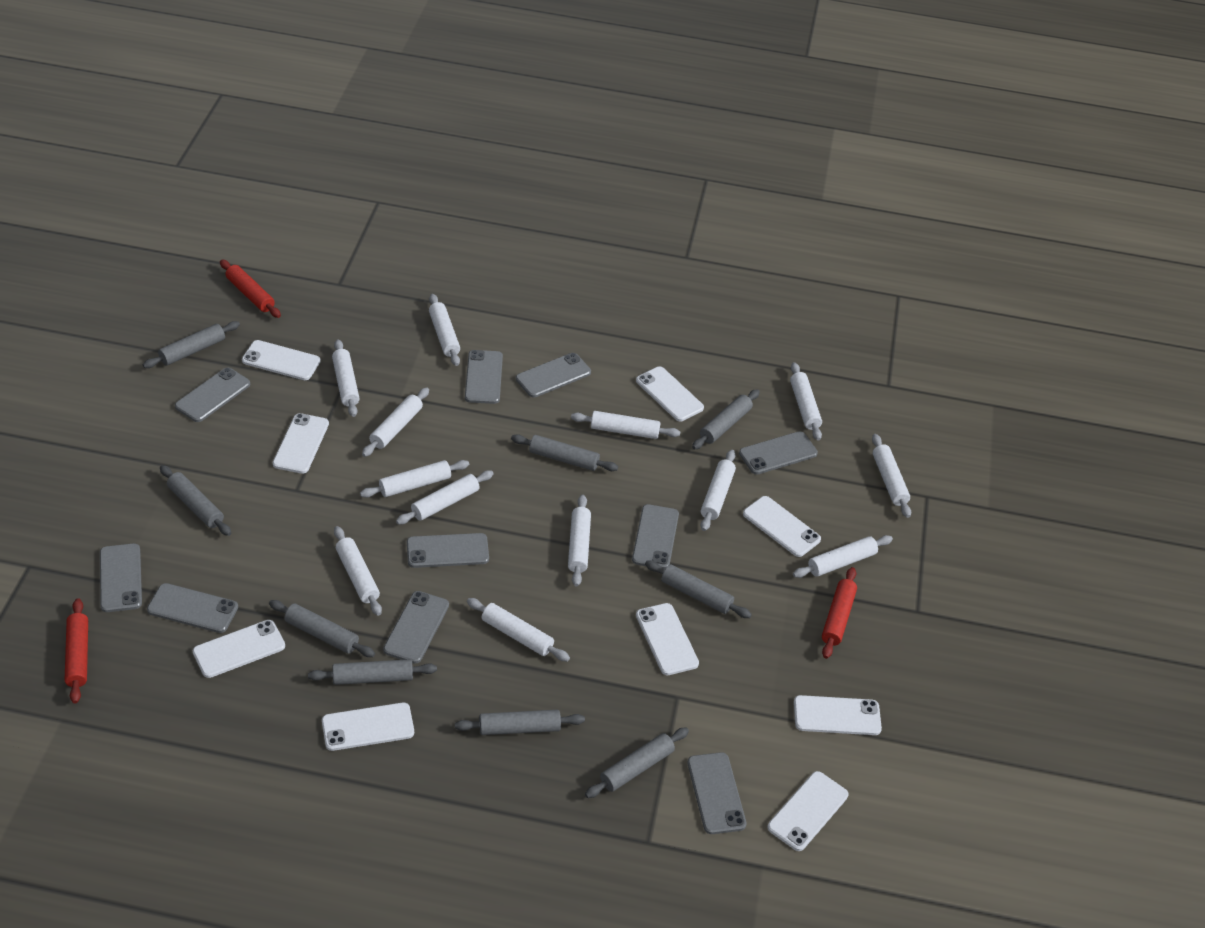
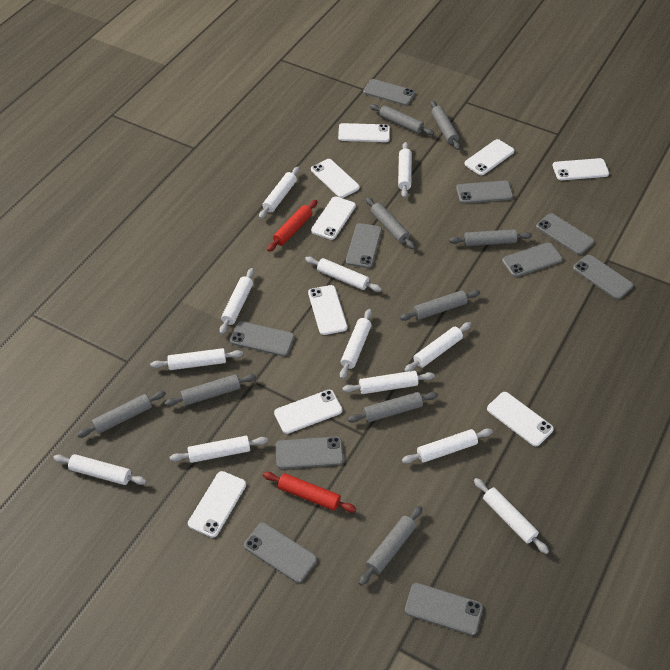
red rolling pin: [65,598,88,703] [220,260,281,318] [822,567,857,659] = 3 -> [263,472,357,512] [267,200,318,252] = 2
white rolling pin: [332,339,360,417] [334,526,382,616] [360,460,469,498] [362,388,429,457] [396,470,494,524] [429,294,460,366] [467,598,570,661] [568,495,591,586] [571,411,680,439] [701,450,736,531] [790,362,822,441] [793,535,893,578] [872,434,911,518] = 13 -> [53,454,147,485] [150,348,243,370] [170,436,268,463] [219,268,254,335] [259,166,300,219] [305,257,382,292] [340,309,372,379] [342,371,435,394] [398,142,412,198] [402,428,492,464] [404,322,471,372] [474,478,549,554] = 12

